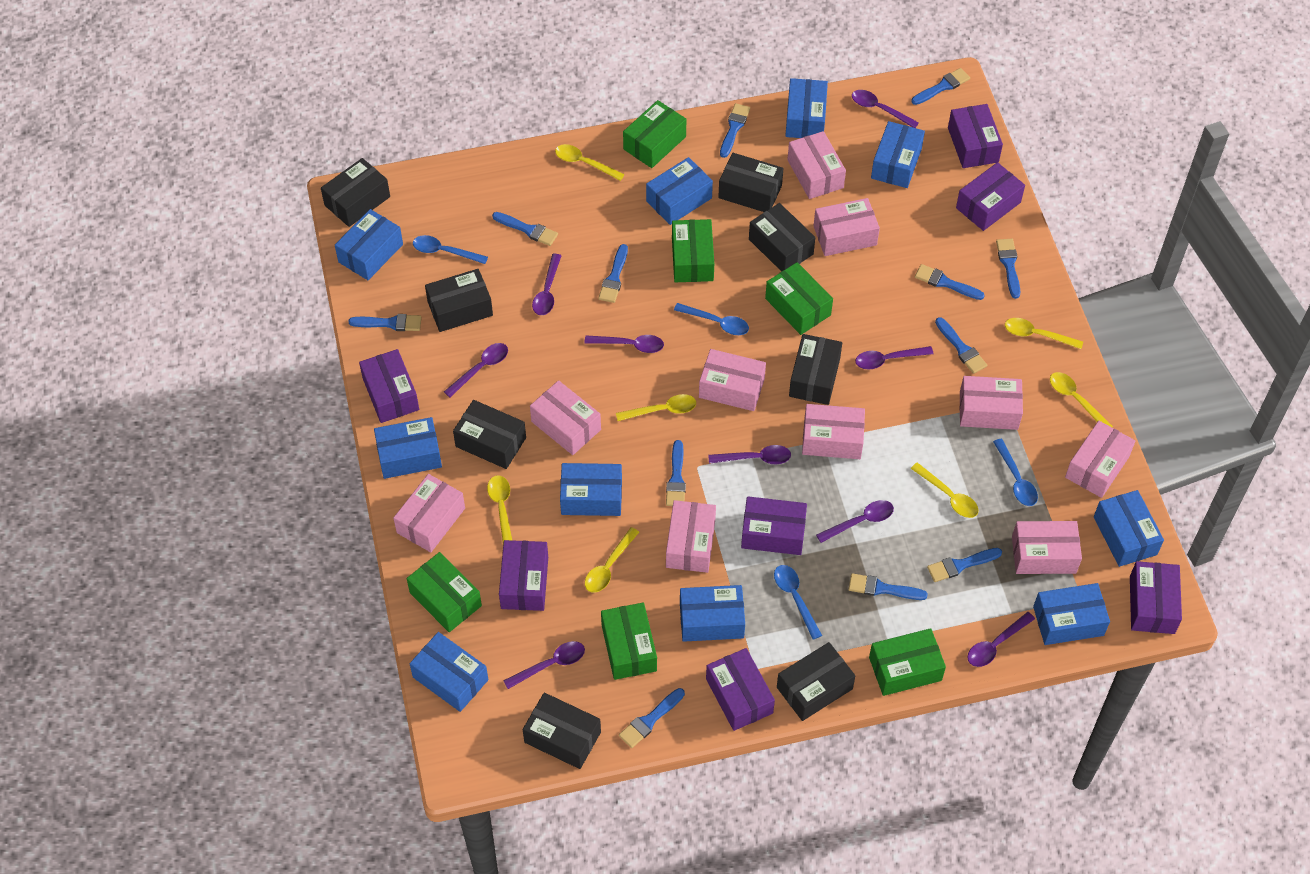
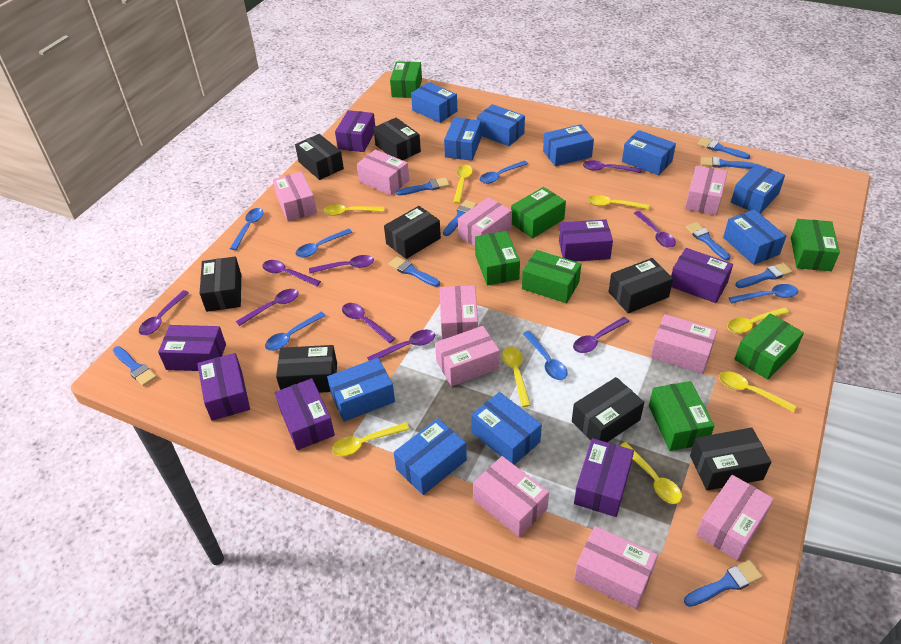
blue brush: [349,314,422,331] [492,212,558,246] [598,244,628,303] [619,688,685,748] [666,440,686,506] [720,103,750,158] [849,573,928,600] [911,68,970,105] [915,264,985,300] [927,548,1002,582] [935,317,987,374] [996,239,1020,299] = 12 -> [113,346,157,386] [388,256,440,287] [396,177,450,195] [443,200,477,236] [684,560,763,607] [685,222,731,261] [697,137,750,159] [701,157,755,169] [735,263,793,288] = 9
blue spoon: [413,235,488,264] [674,303,749,335] [774,565,822,640] [993,438,1038,506] = 4 -> [230,208,264,250] [265,312,326,351] [295,228,352,258] [479,161,528,184] [523,330,568,380] [729,284,798,304] = 6
green box: [407,552,482,632] [601,602,657,680] [623,100,686,168] [672,219,714,282] [765,262,833,335] [869,628,946,696] = 6 -> [390,61,422,98] [475,231,520,285] [511,187,566,239] [522,250,581,303] [649,381,714,451] [735,313,804,380] [791,219,840,271] = 7
yellow spoon: [487,475,512,543] [555,144,625,181] [585,527,639,593] [616,394,696,421] [911,462,979,518] [1005,318,1083,349] [1050,372,1113,427] = 7 -> [323,204,384,216] [332,423,410,456] [453,165,473,204] [502,347,531,407] [588,195,650,210] [619,442,682,504] [719,372,797,412] [727,307,789,334] = 8

